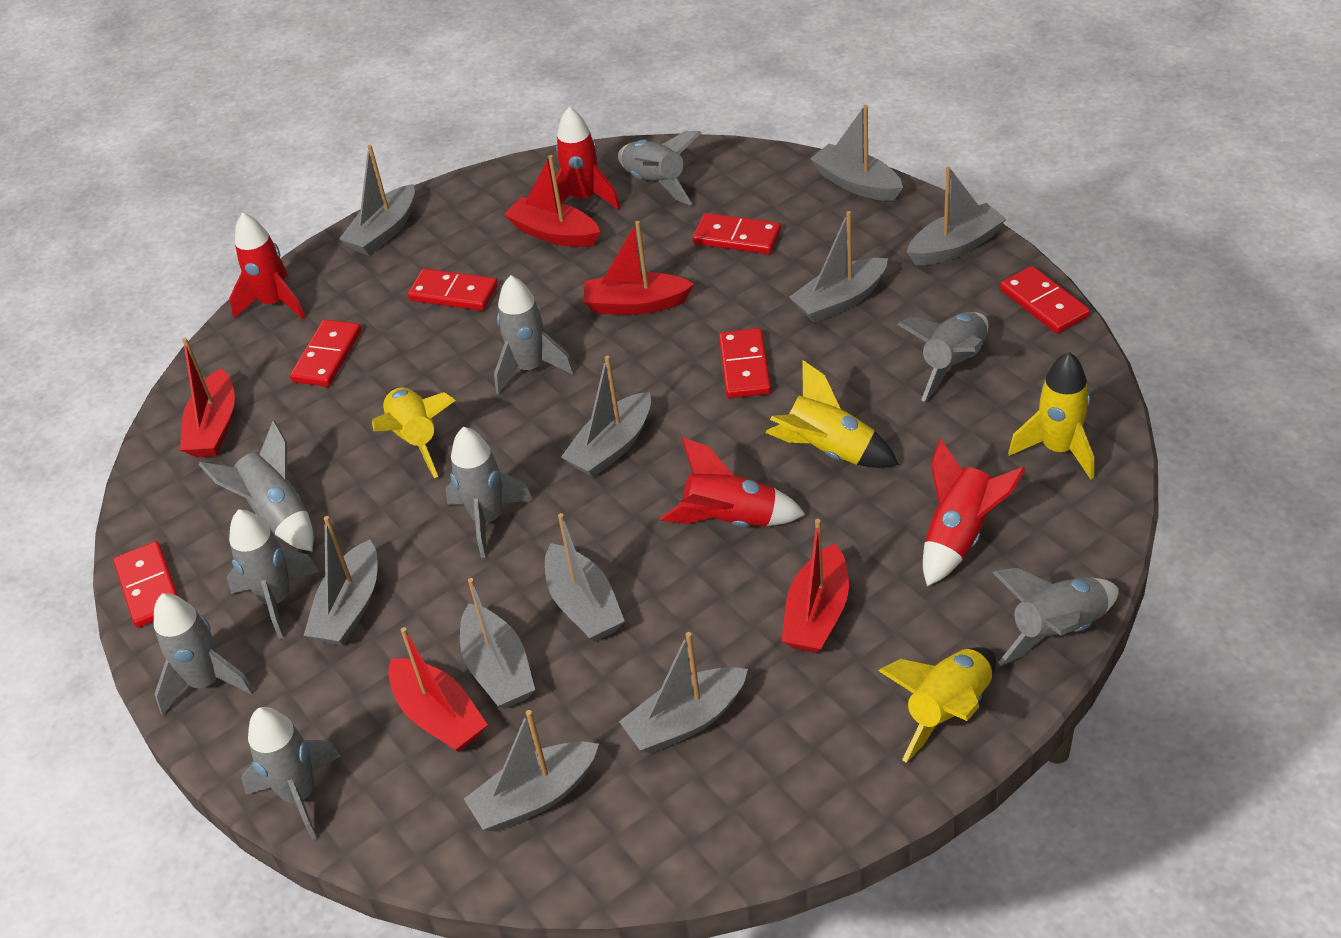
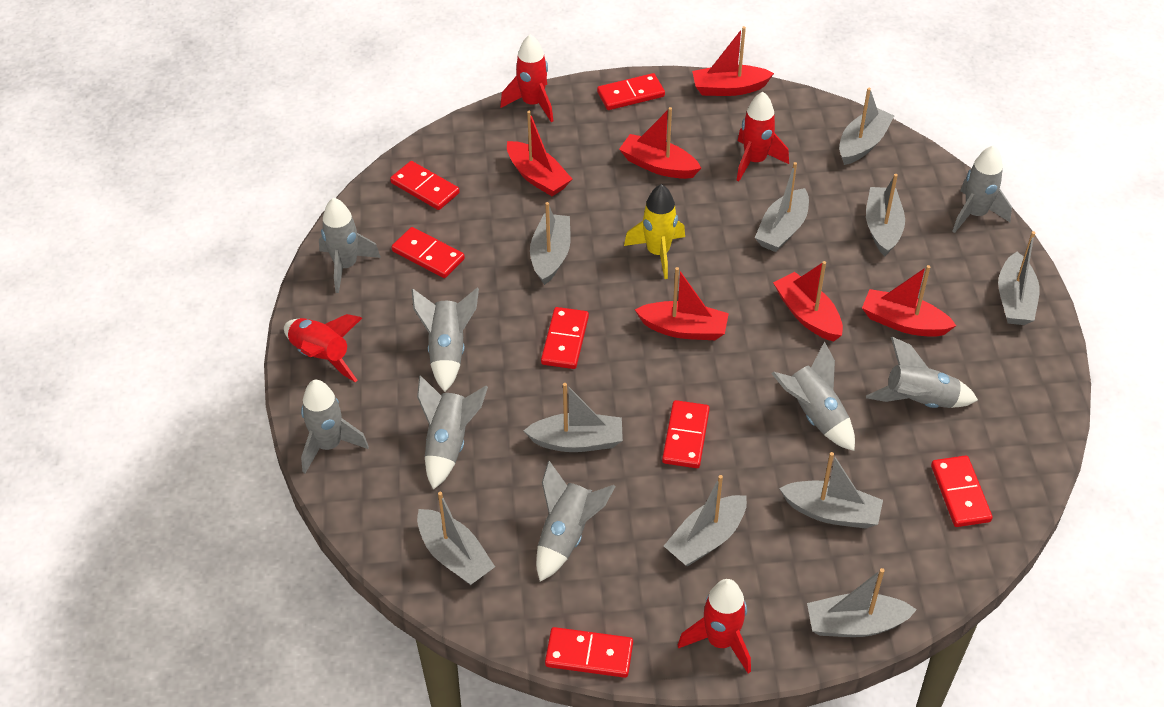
grey rocket: [154,593,254,716] [199,420,314,552] [227,509,319,639] [241,707,341,841] [445,427,533,558] [494,275,574,395] [618,131,701,206] [897,312,989,402] [992,568,1119,666] = 9 -> [301,380,369,473] [319,197,381,293] [411,288,479,392] [417,375,488,490] [536,461,616,582] [771,341,855,451] [866,337,978,408] [952,145,1012,233] = 8
red boat: [180,338,235,457] [388,627,488,752] [504,155,600,247] [583,221,694,315] [782,519,849,653] = 5 -> [507,111,572,196] [619,107,701,179] [635,267,729,340] [692,26,774,96] [773,261,843,342] [862,265,956,337] = 6
red domino: [113,541,179,628] [290,320,361,387] [408,269,498,311] [693,213,781,254] [719,328,771,398] [1000,266,1090,334] = 6 -> [390,161,460,210] [392,227,465,278] [541,307,589,369] [545,627,633,678] [597,73,665,110] [662,400,710,468] [931,455,993,527] = 7
yellow rocket: [372,387,456,478] [766,360,899,468] [878,647,996,763] [1008,352,1094,479] = 4 -> [624,184,685,279] = 1

